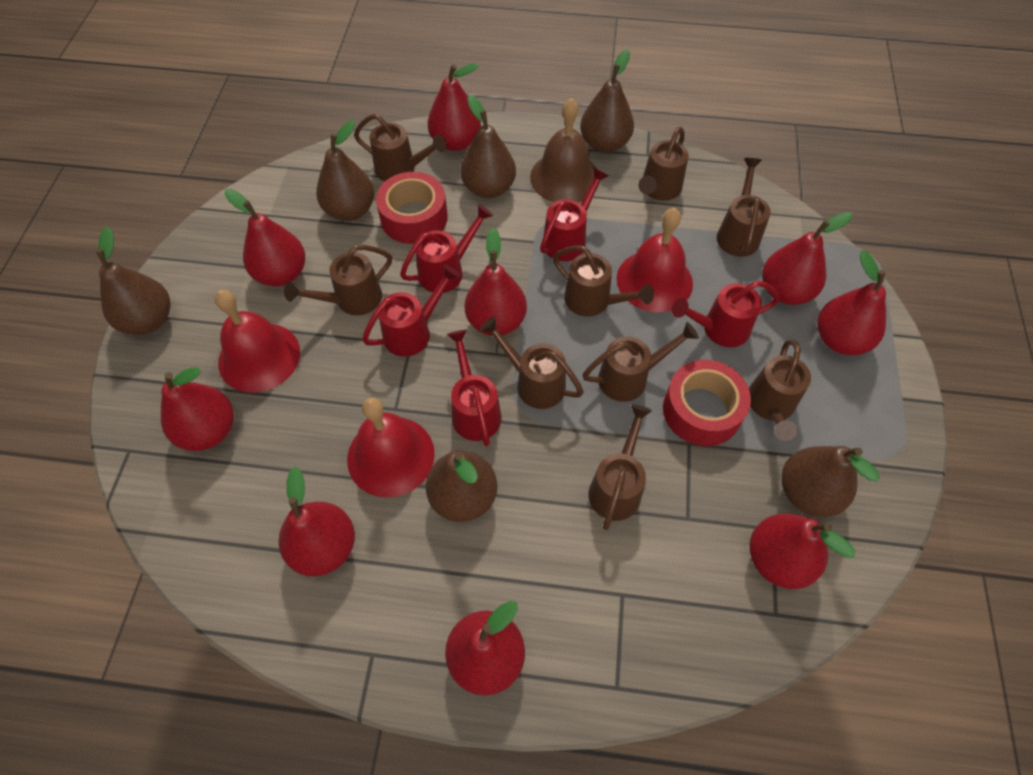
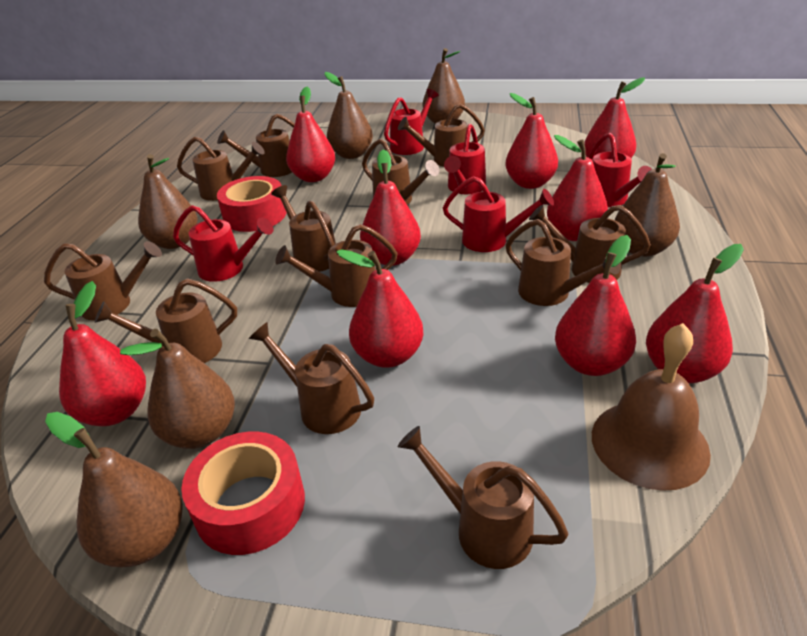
brown watering can: [284,245,392,315] [354,114,446,181] [480,317,584,409] [553,245,654,316] [583,322,699,402] [588,404,652,530] [638,127,689,201] [717,158,771,257] [749,339,811,441] = 9 -> [44,241,162,321] [95,278,237,363] [177,137,265,201] [217,114,295,177] [249,322,374,434] [271,185,336,272] [275,224,398,307] [362,139,439,205] [397,426,569,569] [398,103,485,167] [506,219,621,306] [529,205,651,283] = 12
red bell: [215,290,300,393] [347,398,435,498] [617,208,693,312] = 3 -> none = 0

